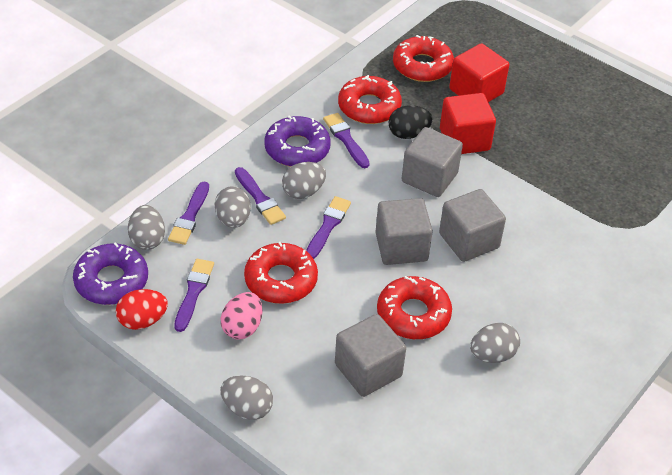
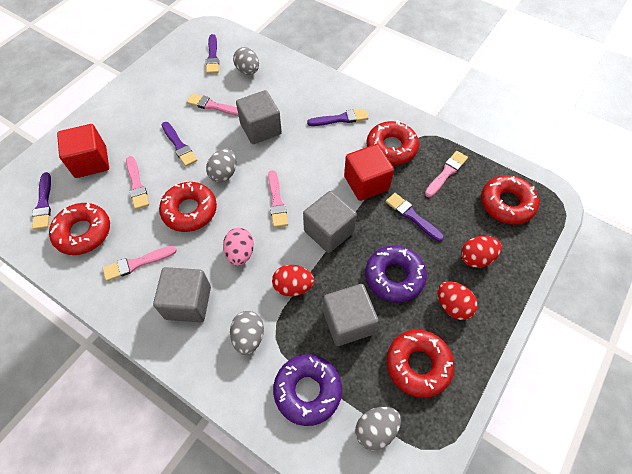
black egg: [389,105,433,139] = 1 -> none = 0
grey egg: [128,205,165,250] [215,186,251,228] [220,375,273,420] [282,162,326,199] [470,323,520,363] = 5 -> [206,149,236,183] [230,311,264,355] [233,47,259,75] [355,407,401,451] = 4
pink brush: none = 0 -> [102,246,177,281] [126,156,149,210] [187,94,239,116] [268,170,288,228] [425,151,468,197] = 5
red donut: [244,242,318,304] [338,75,402,124] [377,276,452,339] [393,35,454,82] = 4 -> [49,203,110,255] [159,182,217,232] [367,120,419,165] [386,330,454,398] [481,175,539,225] = 5
red egg: [116,289,168,330] = 1 -> [272,265,315,297] [437,281,478,320] [461,236,502,268] = 3

